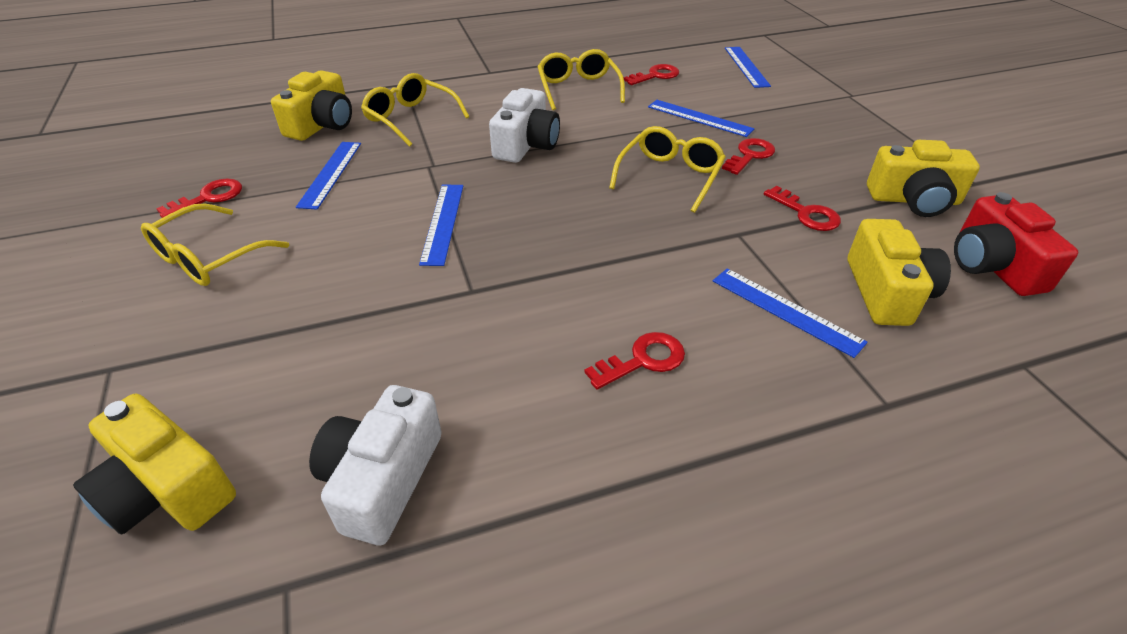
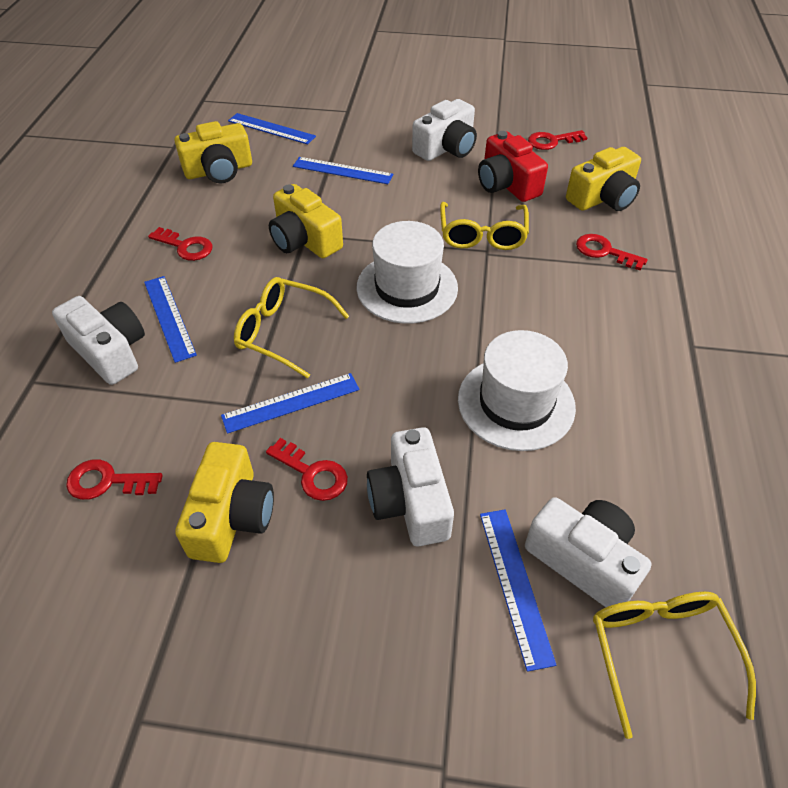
white camera: [309,385,442,545] [489,88,560,163] = 2 -> [52,296,145,385] [367,427,454,546] [412,99,477,161] [525,497,651,607] = 4
white hat: none = 0 -> [357,221,458,324] [458,330,576,451] = 2
yellow glasses: [141,204,289,286] [361,73,469,147] [537,49,625,110] [609,126,726,213] = 4 -> [234,277,349,379] [440,202,529,250] [593,592,756,739] = 3

